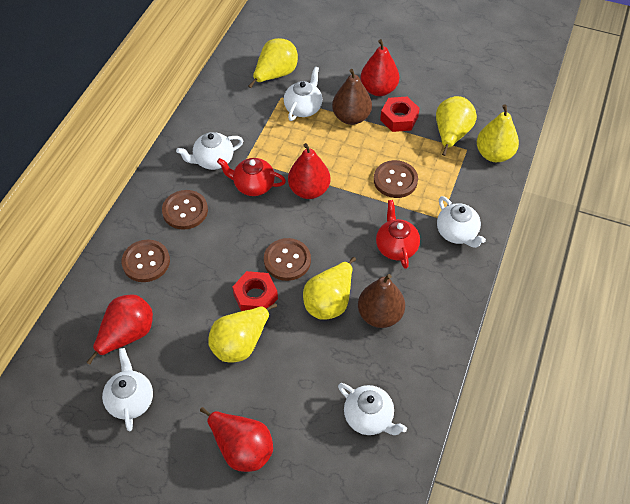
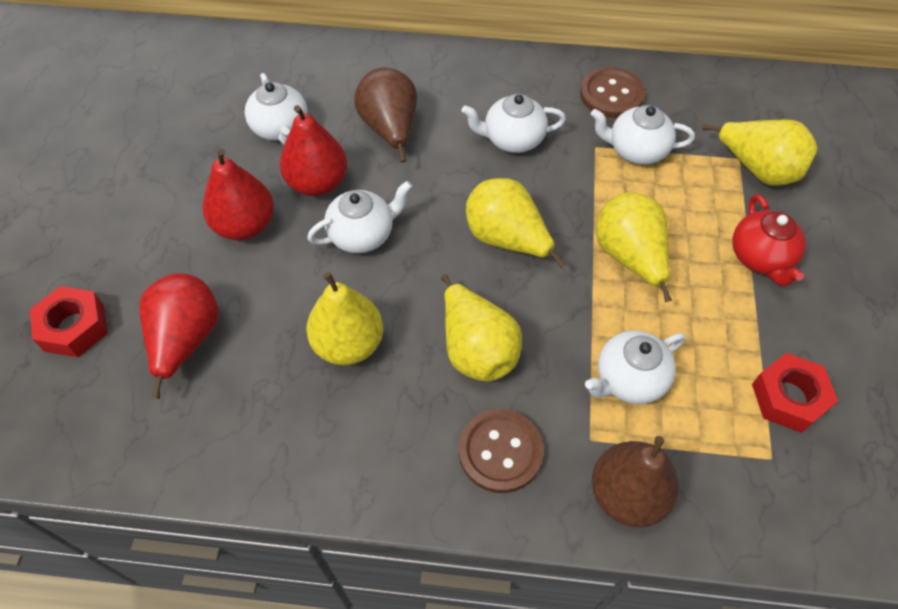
brown button: [121,240,170,282] [162,190,208,230] [264,238,311,281] [374,160,418,198] = 4 -> [459,409,544,493] [580,67,645,118] = 2
red pear: [87,295,153,365] [200,407,273,472] [288,143,331,199] [361,39,399,96] = 4 -> [139,273,219,399] [203,149,274,241] [280,105,347,196] = 3
red teapot: [217,158,286,196] [376,200,420,269] = 2 -> [732,194,806,286] = 1

